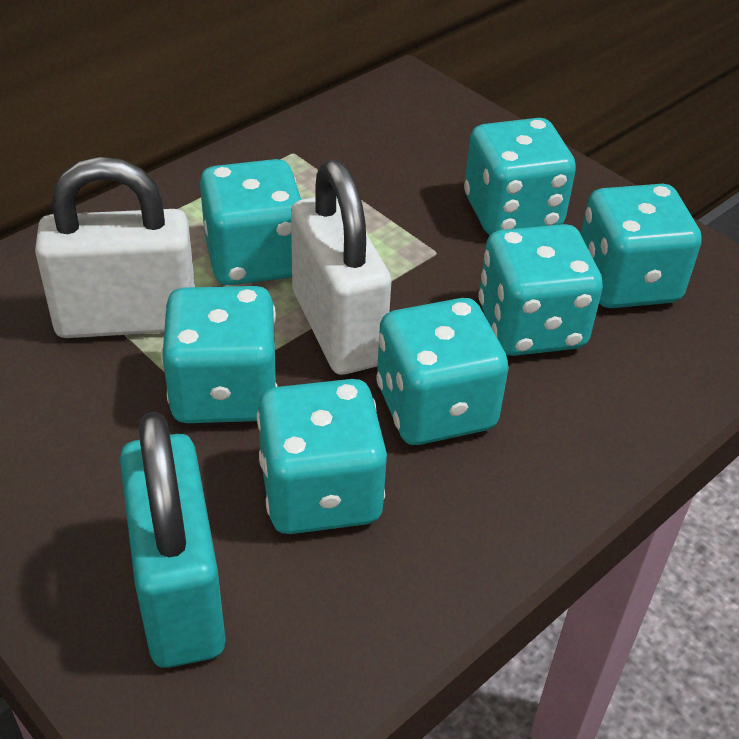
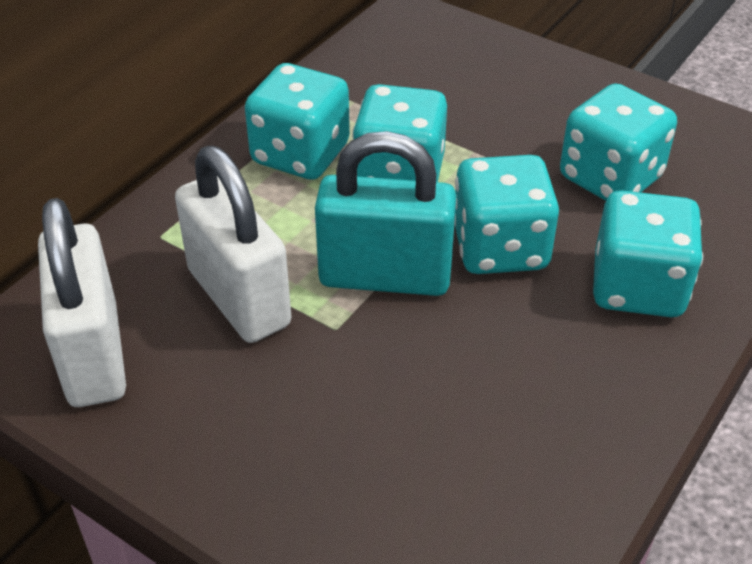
turquoise dice: [161,286,277,423] [200,159,301,285] [257,379,387,534] [376,298,509,445] [464,118,576,235] [479,224,603,356] [580,184,702,308] = 7 -> [245,63,350,180] [352,84,447,182] [454,155,559,274] [560,83,677,201] [593,190,703,317] = 5

